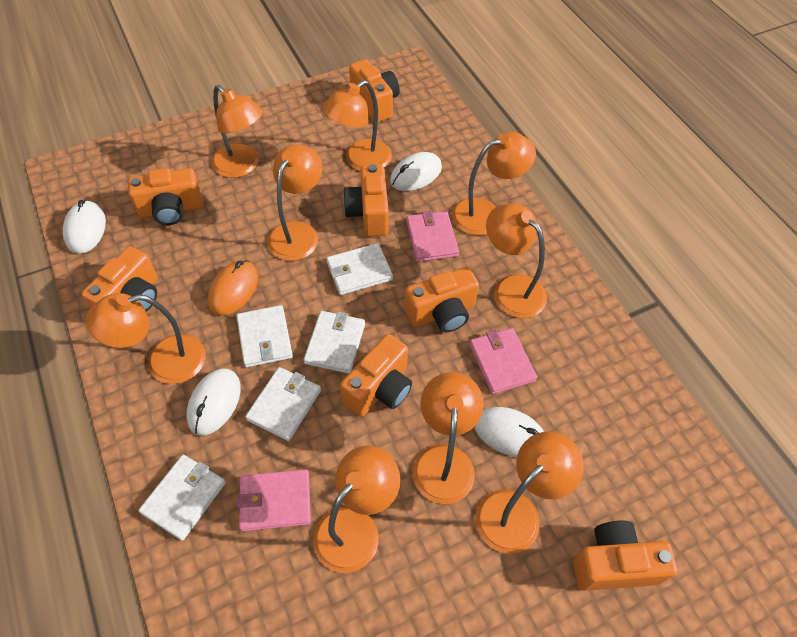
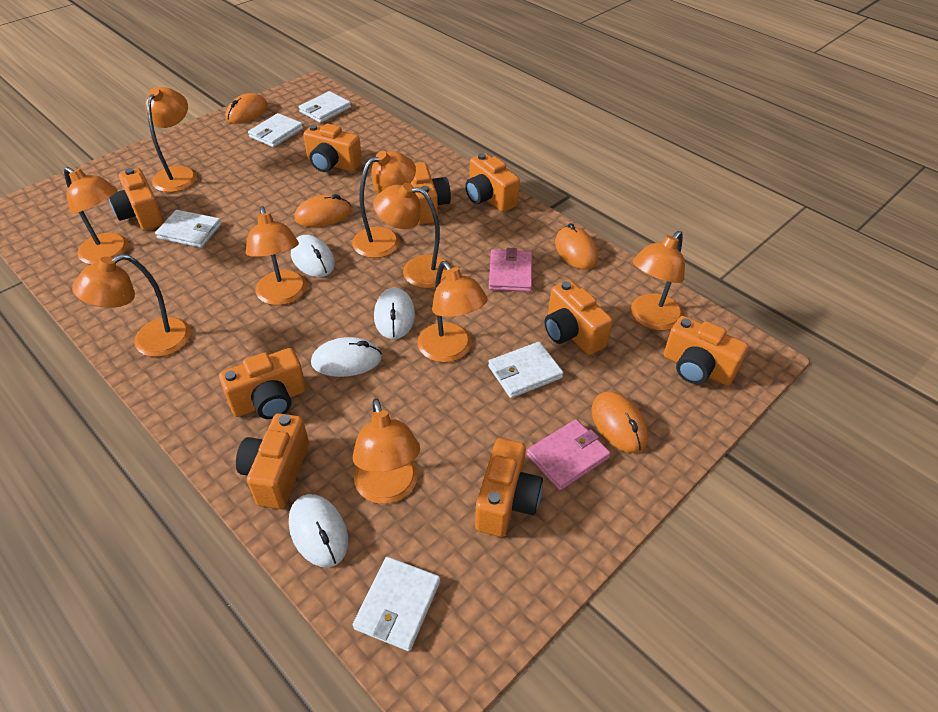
orange camera: [81,246,157,311] [128,168,203,225] [340,334,412,417] [343,164,389,237] [349,59,400,122] [404,267,479,332] [573,521,677,591] = 7 -> [109,168,164,231] [219,348,306,419] [236,413,309,509] [303,124,362,172] [410,162,451,225] [465,153,520,212] [475,438,543,537] [545,280,613,355] [664,316,748,386] = 9
orange mouse: [208,260,258,316] = 1 -> [225,93,268,124] [294,194,352,227] [555,223,598,270] [591,391,648,453] = 4
pink wallet: [237,469,311,531] [406,210,459,262] [469,328,537,394] = 3 -> [489,248,532,292] [526,419,611,490] = 2

